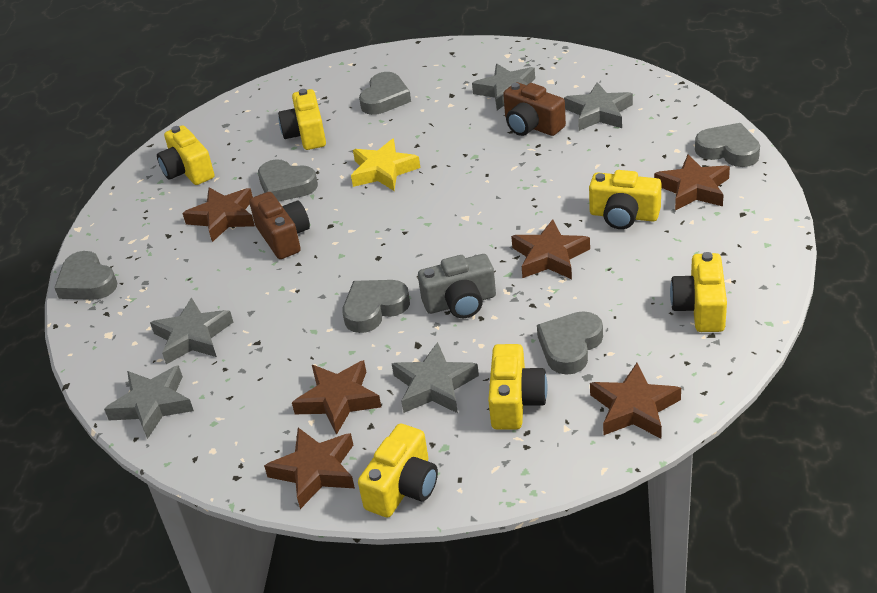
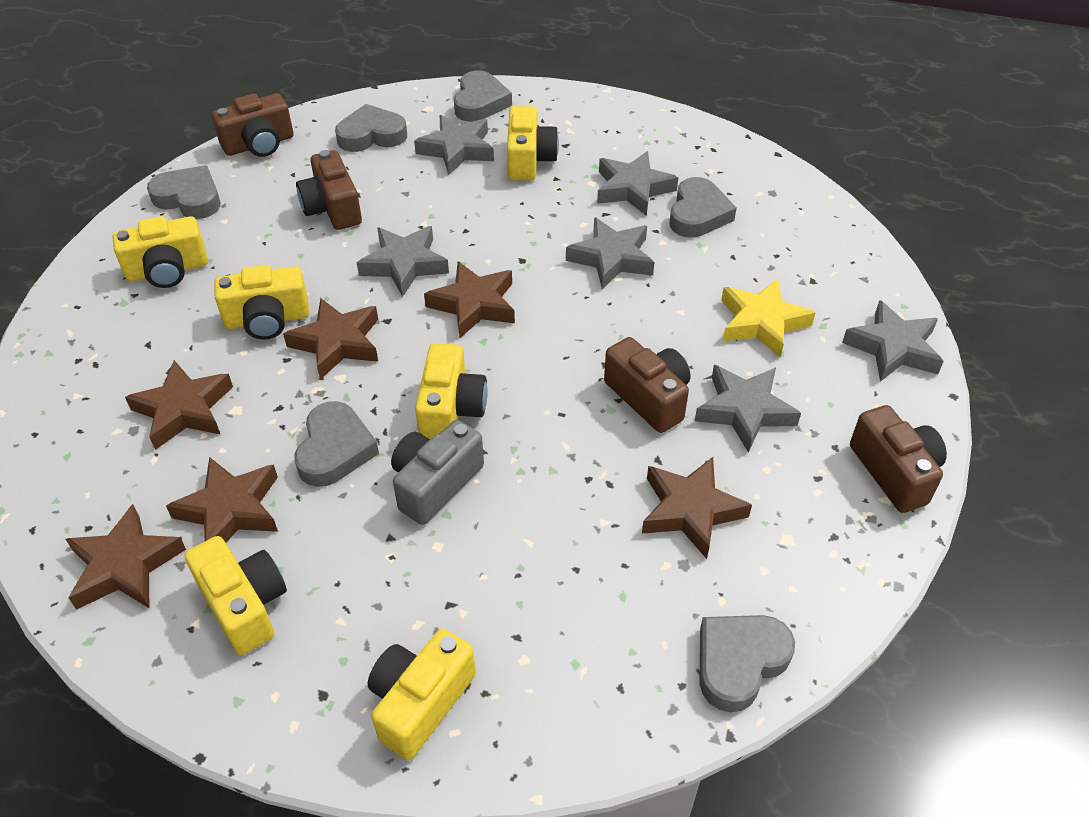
brown camera: [249,192,310,259] [503,82,566,136] = 2 -> [212,93,294,157] [296,150,362,230] [604,337,691,433] [850,405,947,513] = 4
grey star: [104,365,194,439] [150,297,233,364] [392,342,479,413] [472,64,535,110] [564,82,633,131] = 5 -> [357,226,449,297] [414,115,494,175] [566,217,654,289] [597,151,678,216] [695,365,801,453] [842,300,944,382] = 6

